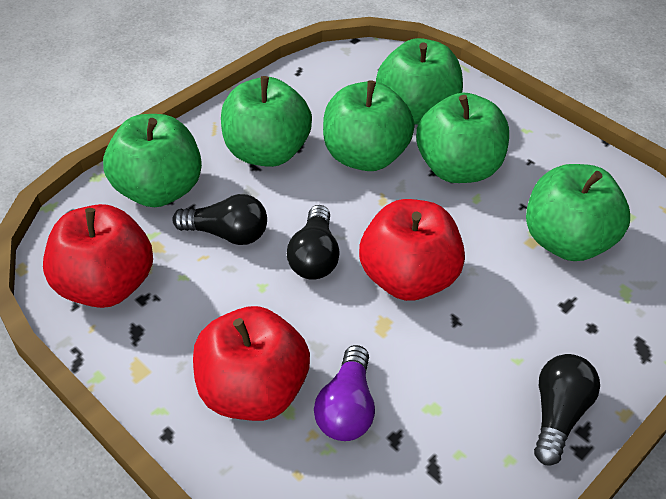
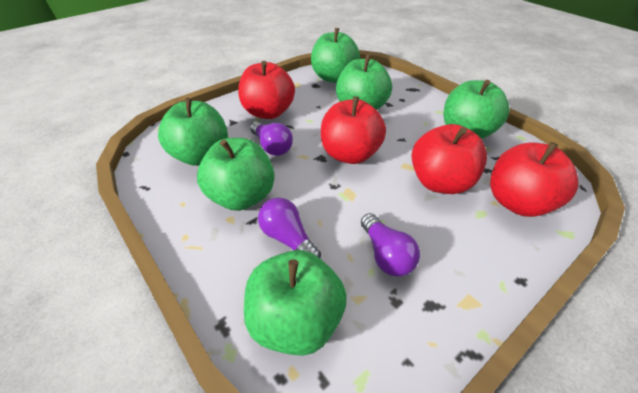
black light bulb: [172,194,267,245] [287,205,340,280] [534,354,600,466] = 3 -> none = 0
purple light bulb: [314,345,375,441] = 1 -> [250,121,293,156] [258,198,321,258] [361,213,420,277] = 3
red apple: [43,204,153,308] [193,306,310,421] [359,199,465,301] = 3 -> [238,61,295,119] [321,96,386,164] [411,124,487,194] [490,142,579,217] = 4

